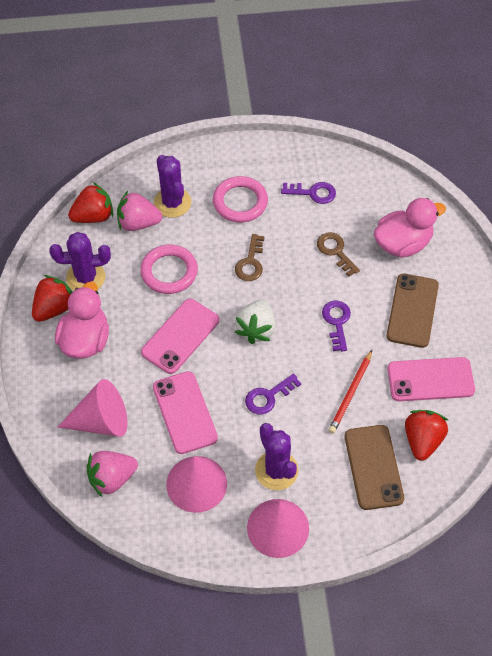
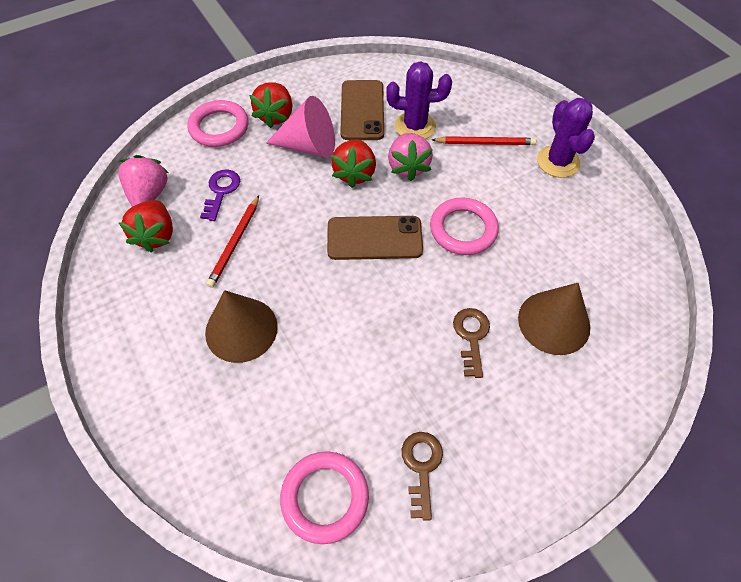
brown cone: none = 0 -> [205,290,278,363] [518,283,590,355] = 2
pink cone: [57,379,128,437] [166,456,227,513] [247,499,309,558] = 3 -> [266,96,335,158] = 1
pink duck: [55,282,109,359] [374,198,446,258] = 2 -> none = 0
pink phone: [141,299,219,374] [153,371,218,454] [387,357,475,401] = 3 -> none = 0
pink ring: [140,244,198,294] [213,176,268,222] = 2 -> [187,100,248,147] [280,451,369,544] [430,198,499,255] = 3
purple cactus: [49,232,111,291] [154,155,191,218] [255,423,299,490] = 3 -> [386,61,452,139] [537,98,595,178] = 2
purple key: [245,373,301,414] [281,182,336,204] [322,301,351,351] = 3 -> [200,170,240,221] = 1
red pencil: [329,350,372,433] = 1 -> [206,195,259,288] [432,136,536,145] = 2
white strawberry: [235,299,276,344] = 1 -> none = 0

